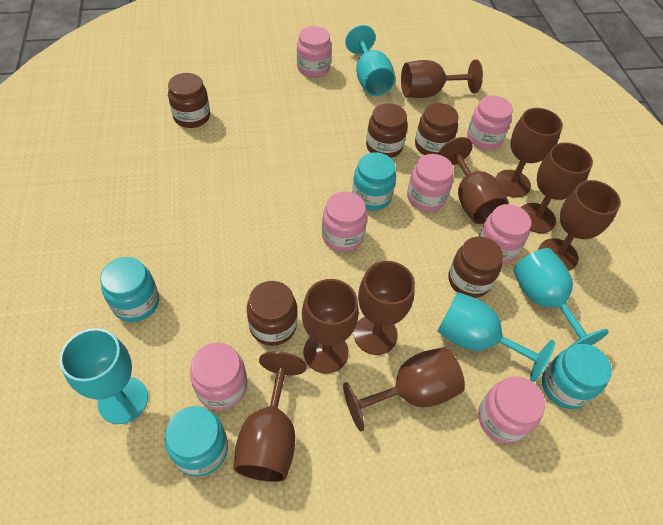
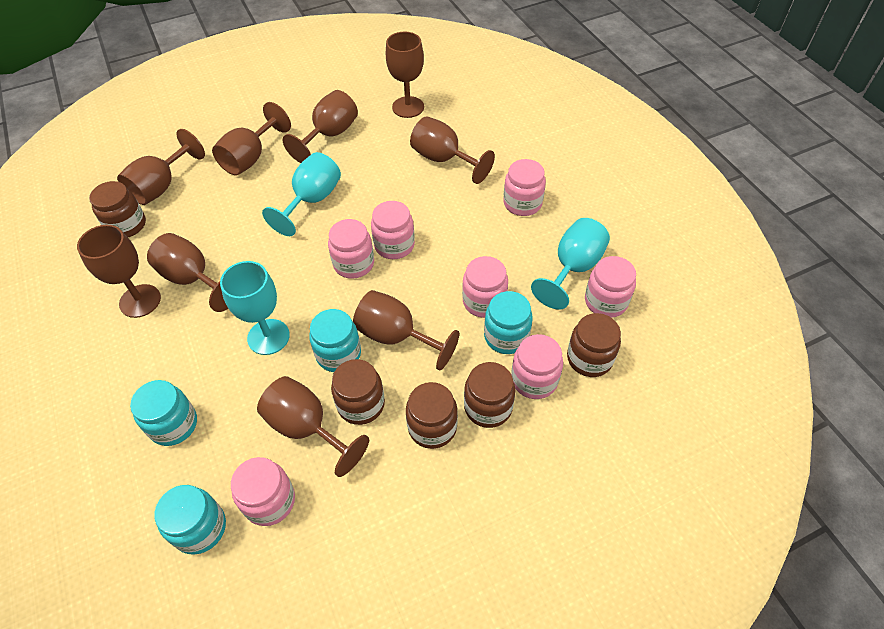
turquoise goblet: [59,328,148,424] [345,25,395,96] [437,292,555,382] [513,248,609,348] = 4 -> [220,261,290,355] [262,152,341,236] [531,218,610,310] = 3

